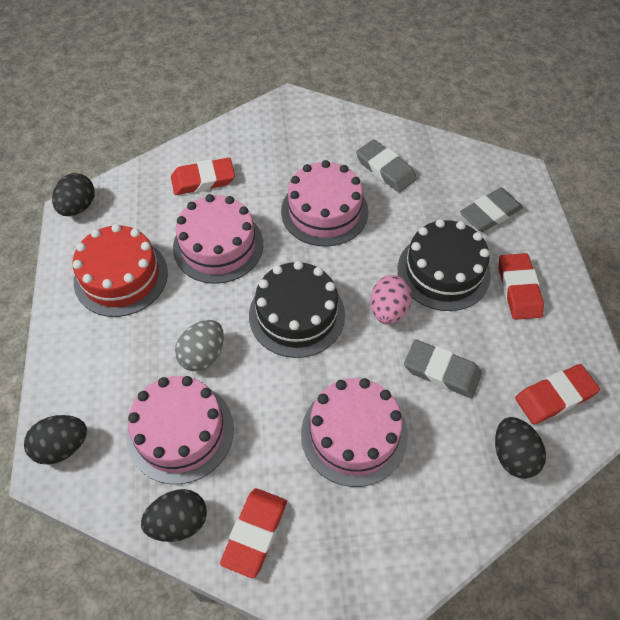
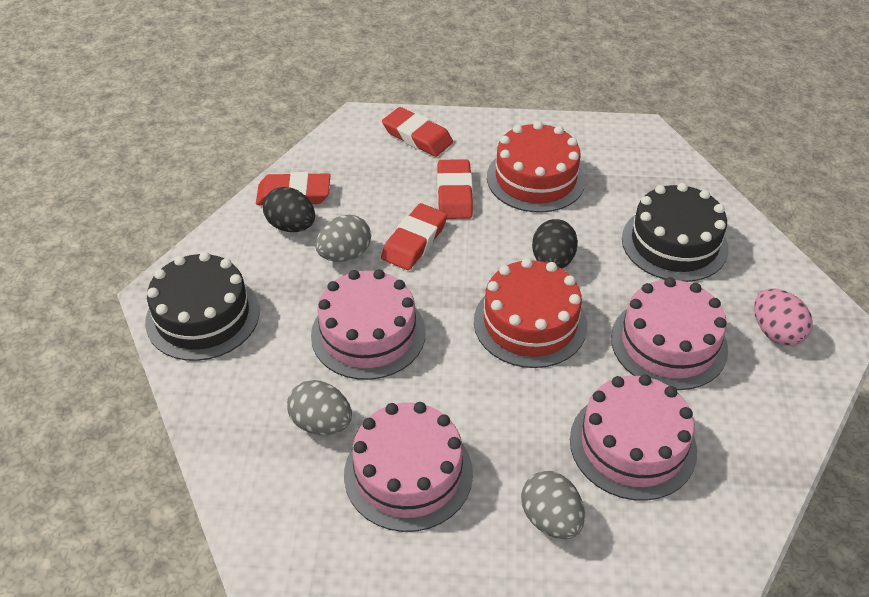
black egg: [24,415,87,465] [52,173,95,216] [141,489,207,542] [495,417,546,479] = 4 -> [263,187,315,232] [532,219,578,269] = 2
grey egg: [175,320,224,371] = 1 -> [287,380,352,435] [315,215,371,262] [521,471,585,539] = 3
grey eraser: [356,139,417,193] [404,339,482,398] [460,188,523,232] = 3 -> none = 0
red cake: [72,224,168,317] = 1 -> [474,258,587,368] [487,121,585,213] = 2

